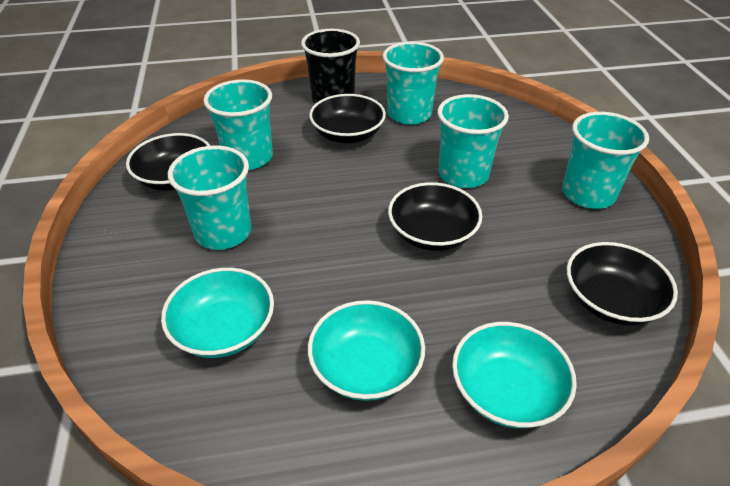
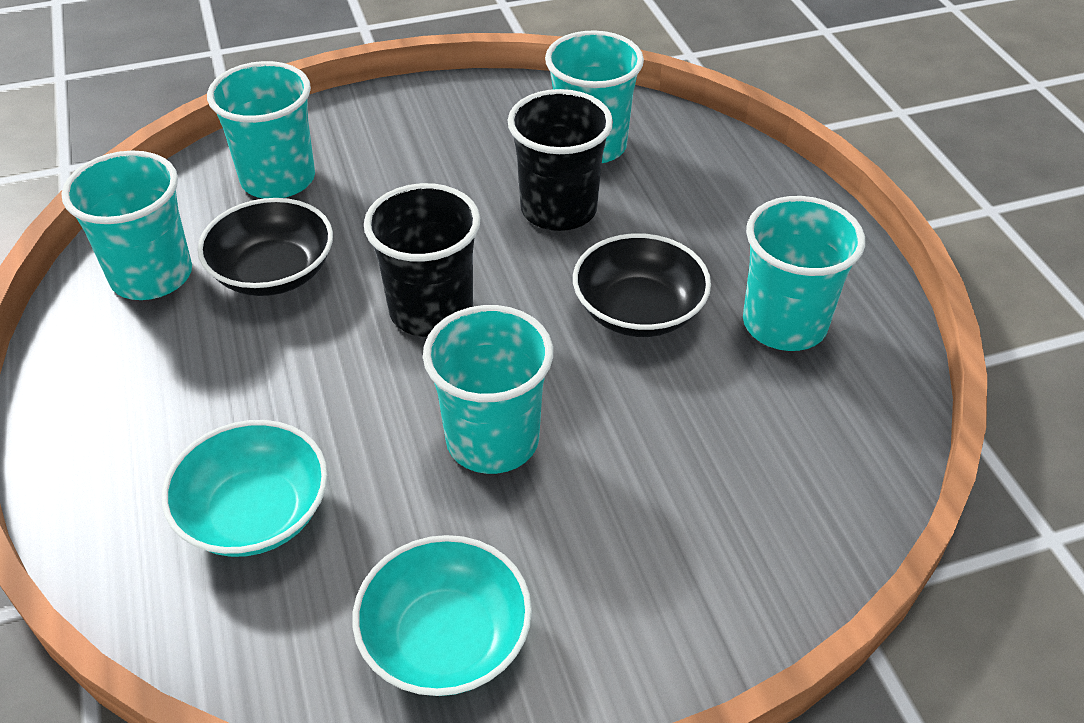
black bowl: [126,133,211,191] [309,94,386,143] [388,182,482,251] [567,242,678,325] = 4 -> [197,198,333,296] [573,233,711,337] = 2
black cup: [301,29,360,104] = 1 -> [364,183,480,337] [508,89,613,231] = 2
turquoise bowl: [161,268,274,358] [308,300,425,401] [452,322,577,428] = 3 -> [162,420,328,557] [352,535,532,696] = 2

